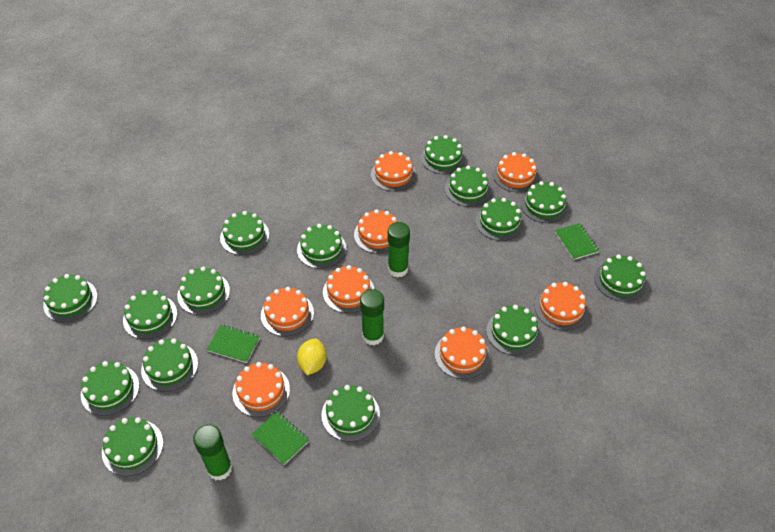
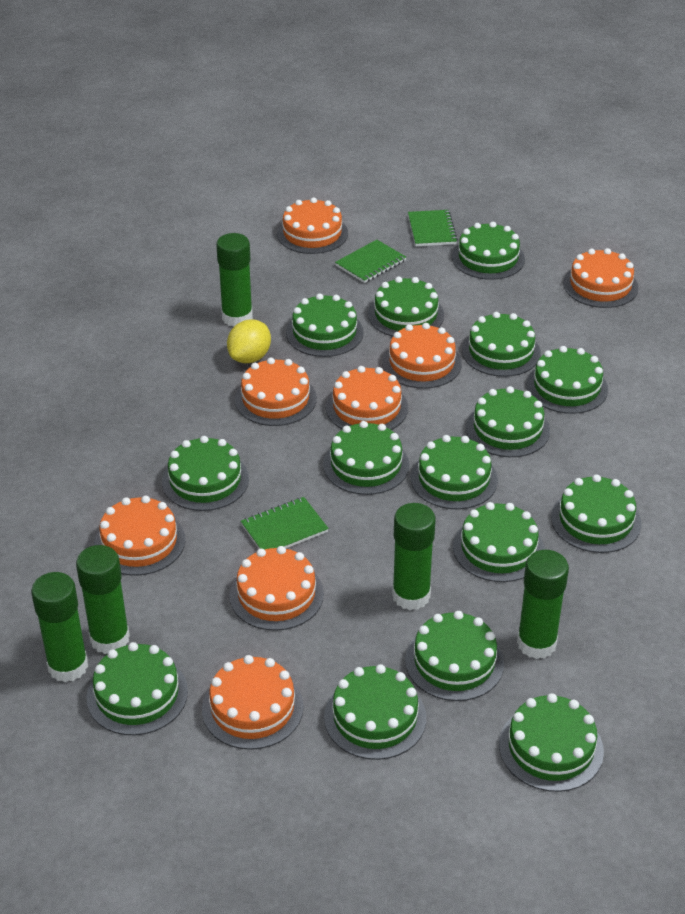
green glue stick: [193,424,232,481] [360,289,384,345] [388,222,410,277] = 3 -> [31,572,88,682] [76,545,130,654] [216,233,253,327] [392,503,436,610] [517,550,569,659] = 5

